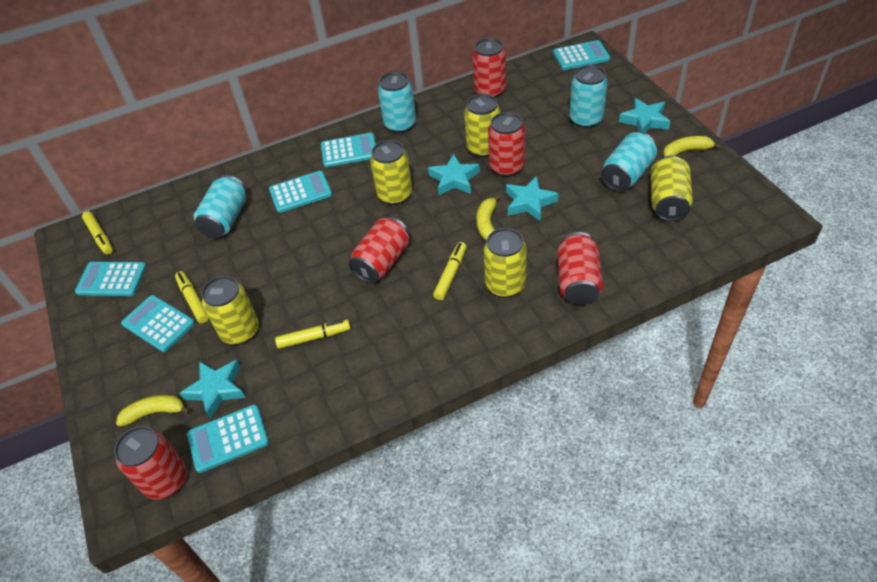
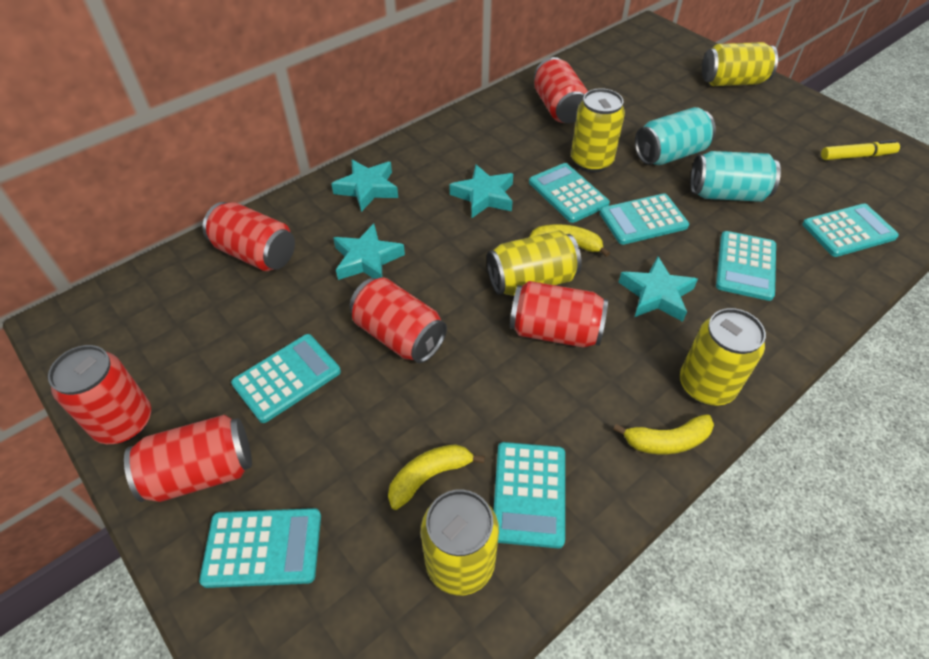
red can: [114,426,187,499] [348,217,409,283] [472,38,506,98] [488,112,525,177] [557,232,603,305] = 5 -> [48,345,151,444] [124,415,252,502] [203,202,295,271] [349,278,447,363] [510,281,608,348] [534,57,588,123] = 6
turquoise calculator: [75,262,147,296] [121,295,195,352] [187,404,269,473] [269,171,332,213] [321,133,376,167] [553,40,610,70] = 6 -> [199,508,321,588] [231,334,341,423] [494,442,565,548] [529,163,610,223] [600,193,689,245] [716,231,776,301] [802,204,899,257] = 7
turquoise can: [193,175,247,238] [378,72,416,133] [569,65,608,128] [601,132,657,191] = 4 -> [635,107,716,165] [690,151,781,202] = 2
yellow marker: [82,211,113,255] [175,271,209,323] [275,320,351,349] [433,242,467,300] = 4 -> [821,140,900,160] = 1

